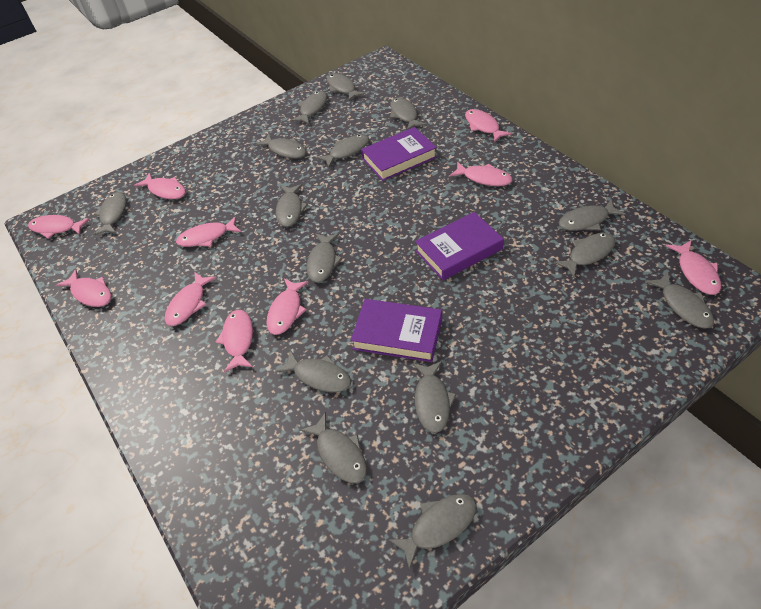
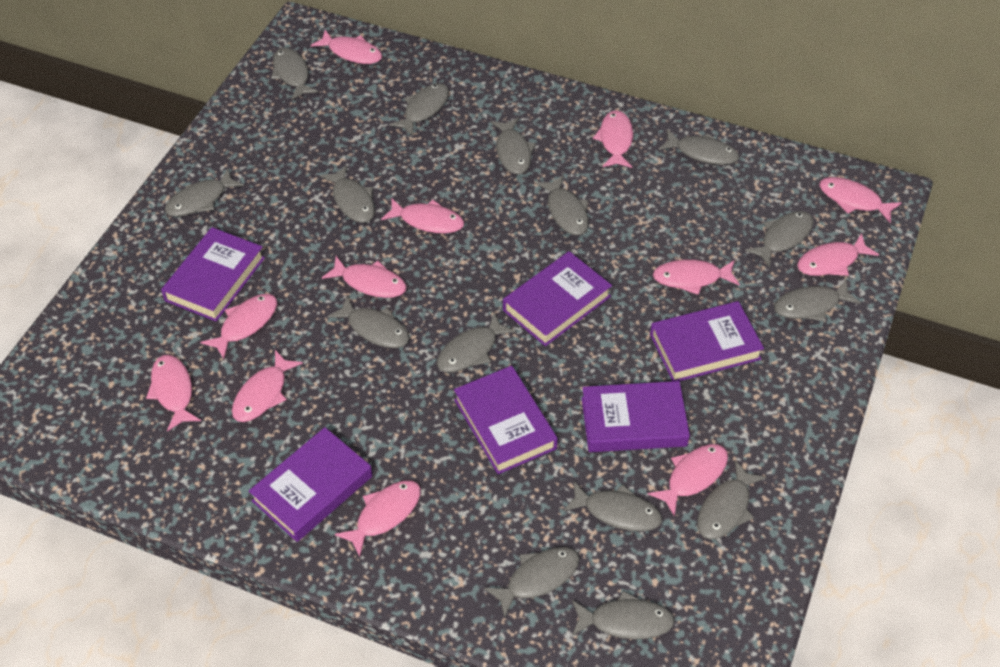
pink fish: [28,215,90,239] [56,269,112,307] [134,173,186,199] [165,272,216,326] [176,216,241,247] [216,310,253,372] [266,279,309,335] [449,162,513,186] [465,109,512,142] [666,241,721,295] = 10 -> [146,355,201,432] [200,294,277,359] [232,350,303,422] [311,30,382,64] [322,256,407,298] [335,480,421,557] [381,197,464,233] [593,110,633,168] [648,444,728,517] [653,259,740,295] [797,233,879,276] [819,177,902,223] = 12
purple book: [351,299,442,362] [361,127,437,181] [415,212,504,280] = 3 -> [161,227,265,322] [249,427,372,542] [454,366,558,474] [503,251,612,346] [582,381,690,452] [650,301,764,381] = 6

